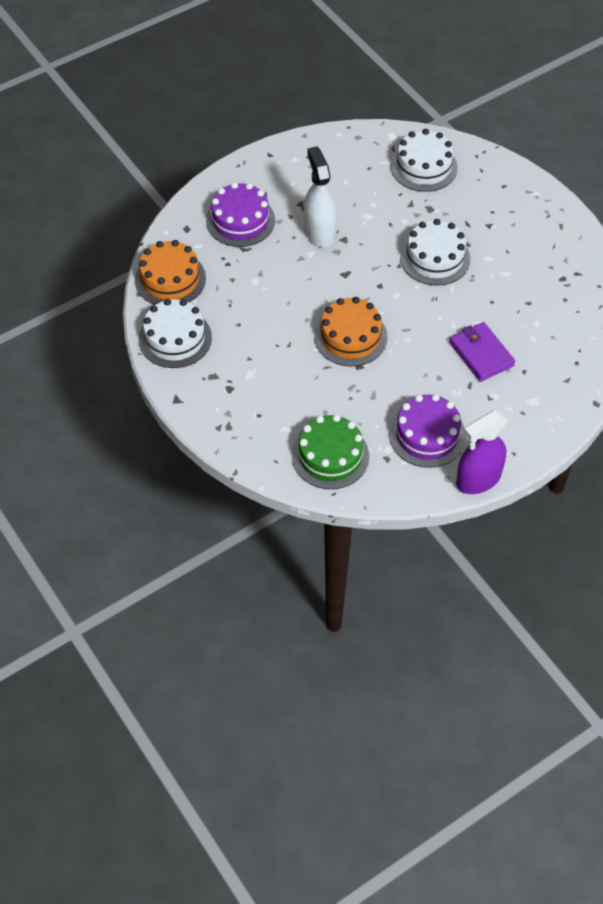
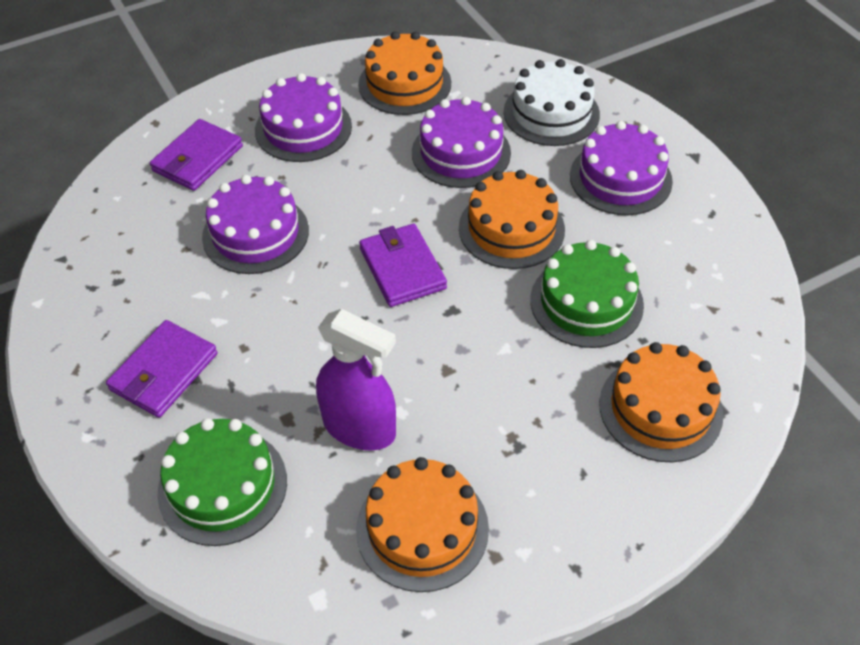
green cake: [292,414,369,489] = 1 -> [157,418,287,546] [530,240,644,348] = 2
orange cake: [135,240,206,305] [314,297,388,367] = 2 -> [356,457,489,592] [358,31,451,115] [459,170,565,269] [599,342,724,462] = 4
purple cake: [206,182,275,247] [389,394,466,468] = 2 -> [202,175,309,274] [255,73,352,162] [412,97,511,188] [570,121,673,215] = 4
purple wallet: [450,322,515,382] = 1 -> [106,320,218,418] [150,119,243,191] [359,224,447,307] = 3
white cake: [139,299,212,368] [391,129,458,192] [400,219,470,285] = 3 -> [504,59,600,146] = 1
white spray bottle: [304,146,336,247] = 1 -> none = 0

